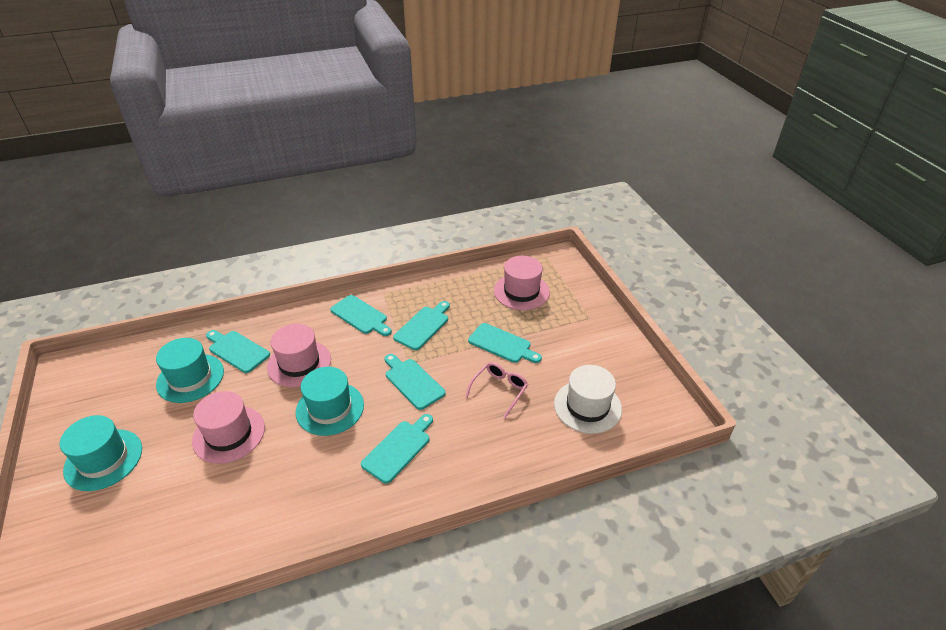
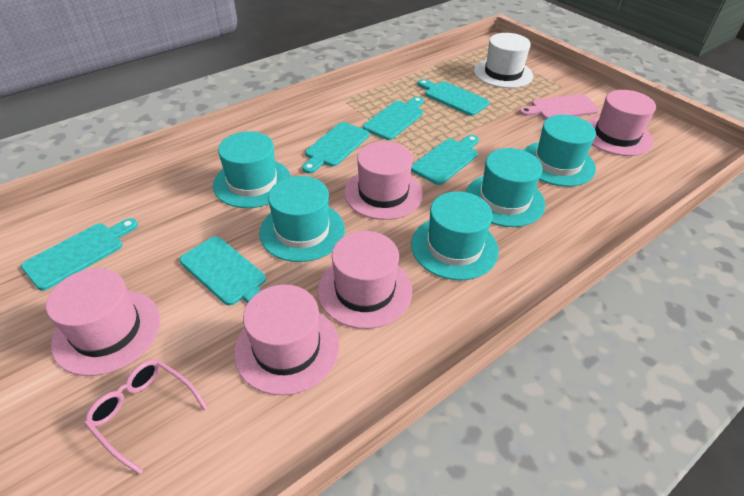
pink cutting board: none = 0 -> [519,94,600,119] = 1
pink hat: [192,391,265,464] [267,324,331,387] [494,256,550,310] = 3 -> [46,268,160,376] [234,285,339,395] [318,231,412,329] [344,142,423,220] [587,90,656,156] = 5
turquoise hat: [60,415,142,491] [156,338,224,403] [296,367,364,436] = 3 -> [213,131,291,208] [259,176,345,262] [411,191,499,280] [466,148,545,227] [524,115,596,187] = 5

